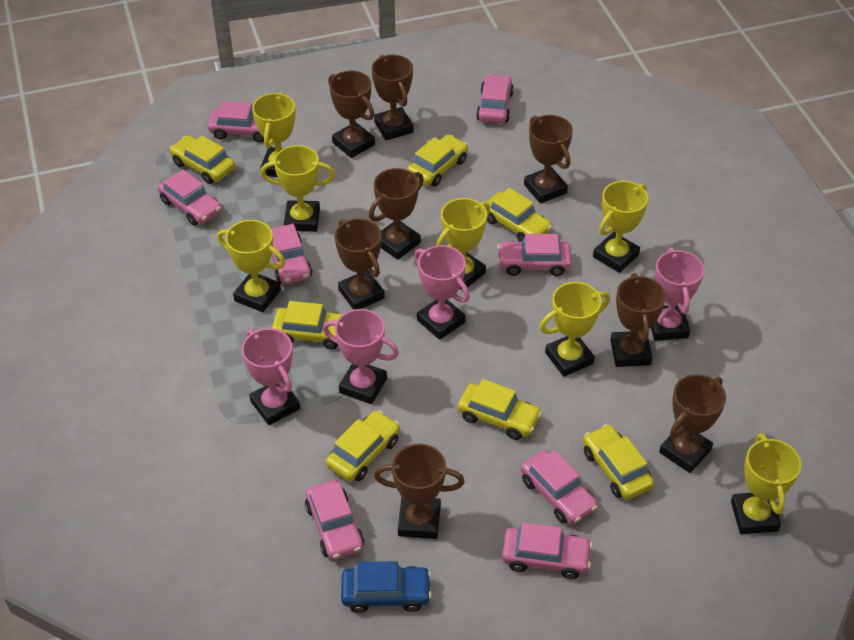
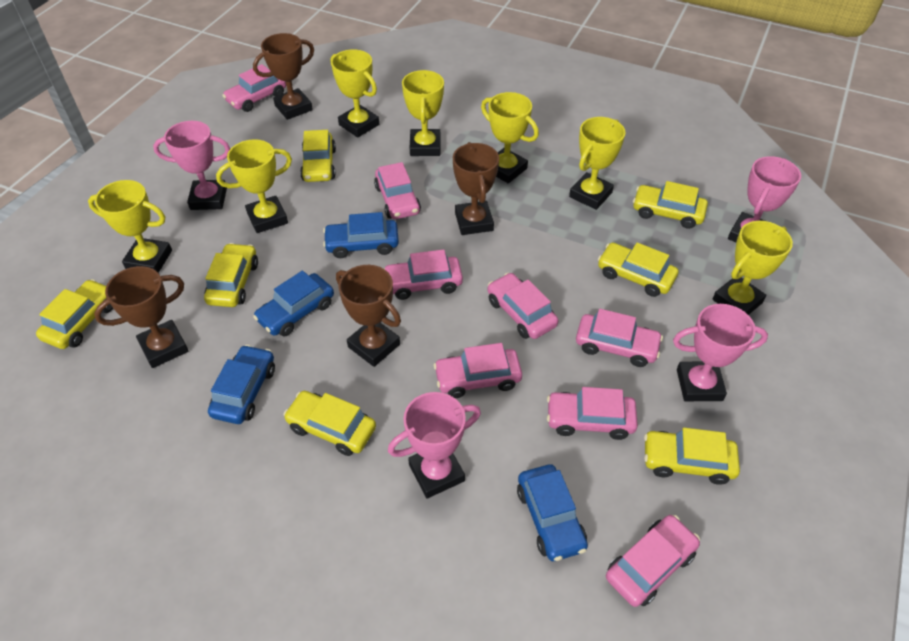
blue car: [341,561,432,613] = 1 -> [208,345,275,424] [253,271,334,336] [323,212,399,258] [517,464,588,561] = 4
brown trophy: [328,71,375,158] [335,218,385,310] [369,168,424,260] [372,55,414,140] [374,444,465,539] [524,115,573,204] [610,273,666,367] [659,374,726,473] = 8 -> [94,266,188,368] [253,33,314,120] [336,265,401,367] [453,142,499,235] = 4

